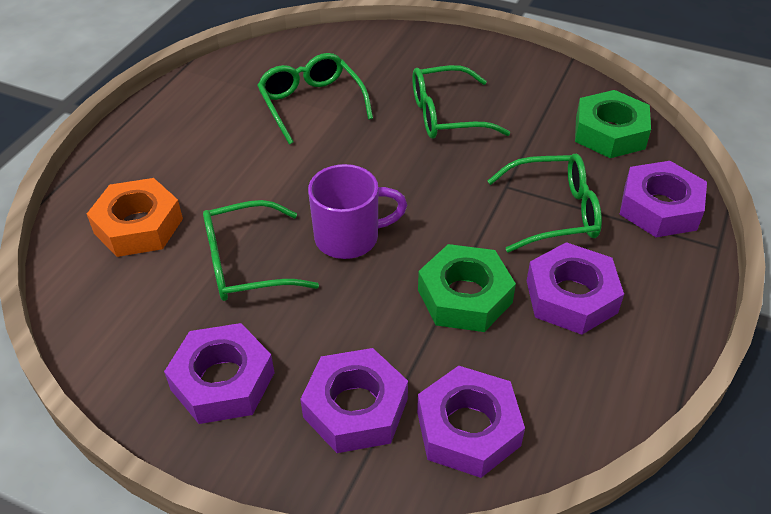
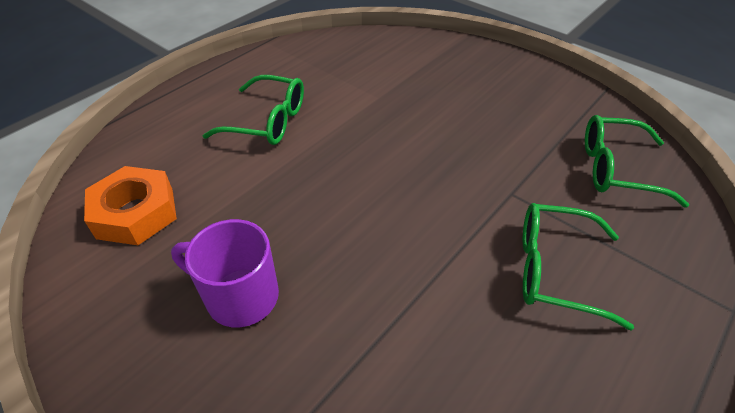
green glasses: [203,200,319,301] [257,53,373,144] [412,65,510,139] [487,154,602,252] = 4 -> [203,75,304,145] [523,203,634,331] [585,115,689,207] = 3
green nut: [418,244,516,332] [575,90,651,158] = 2 -> none = 0
purple nut: [164,323,274,424] [300,348,408,453] [417,366,525,478] [527,242,624,335] [620,161,707,237] = 5 -> none = 0

